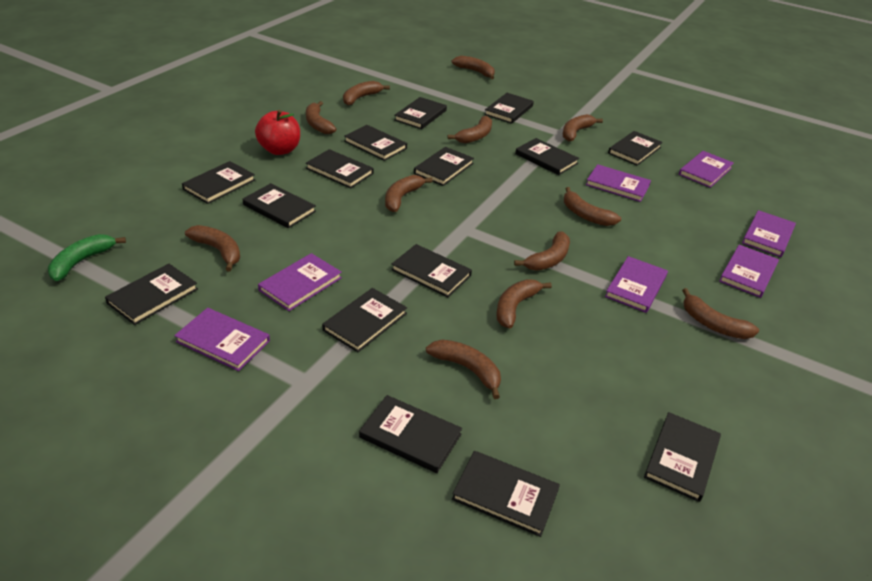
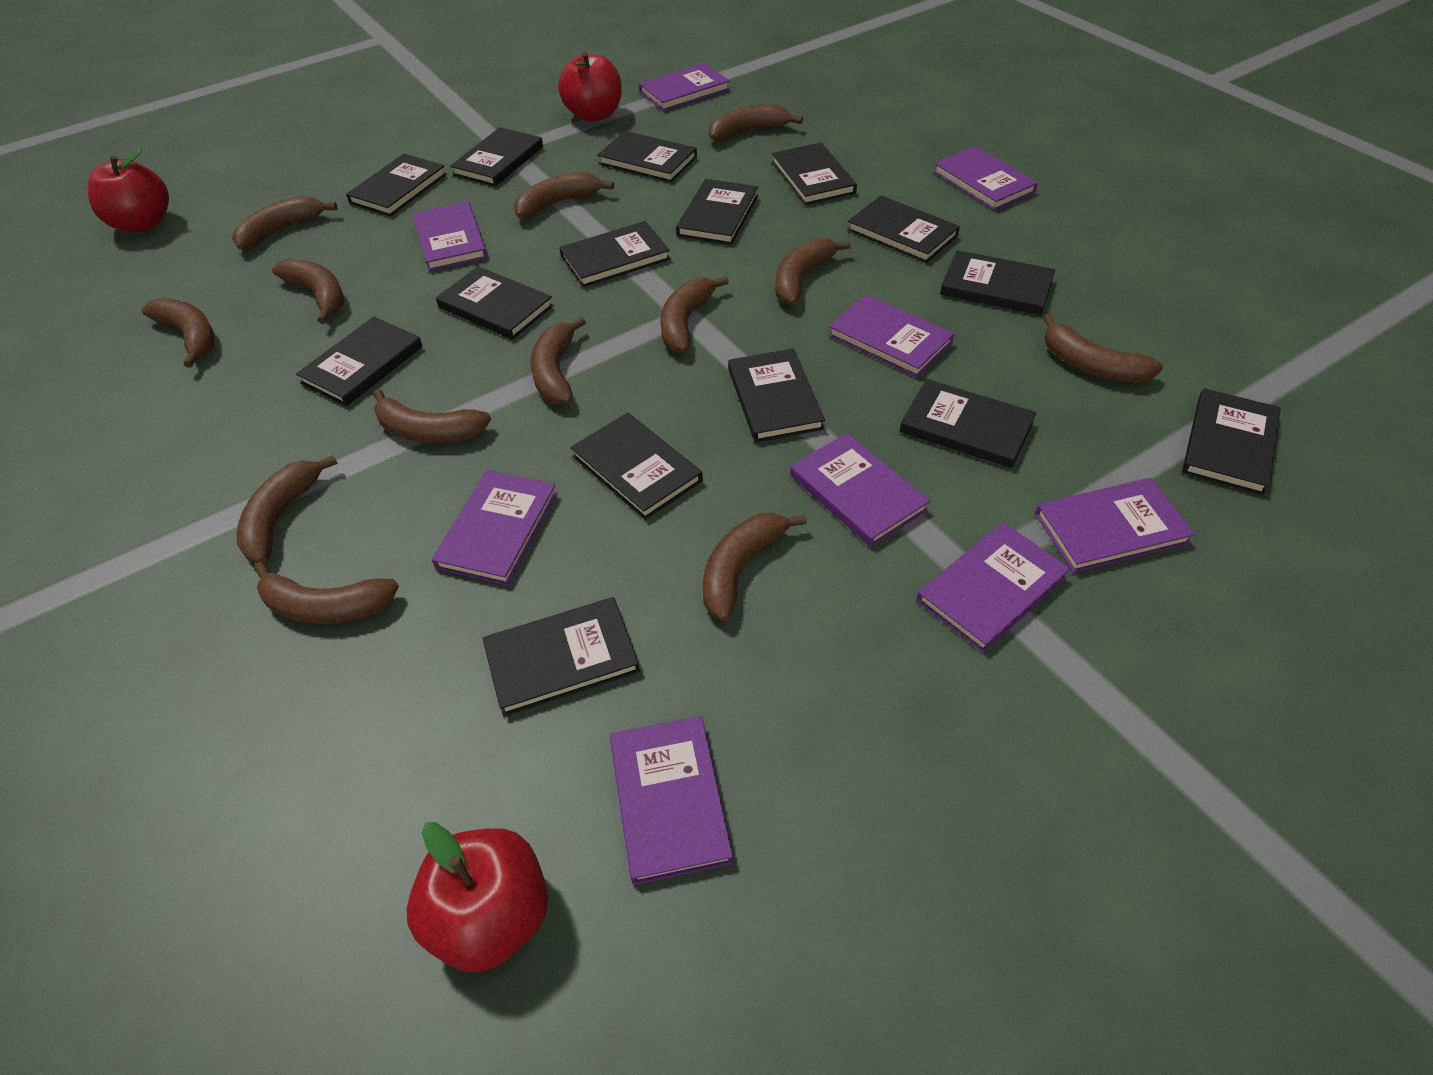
brown banana: [185,225,240,271] [306,101,336,134] [343,81,390,105] [385,175,433,212] [426,339,501,399] [447,116,492,143] [452,56,495,79] [496,279,552,329] [514,232,570,271] [563,114,603,142] [564,187,621,226] [682,288,759,339] = 12 -> [142,298,215,368] [232,196,337,250] [236,455,338,563] [254,562,399,624] [272,258,344,324] [373,389,491,443] [514,172,614,219] [531,317,586,405] [660,276,729,353] [703,513,807,621] [709,104,803,141] [775,238,851,305] [1043,314,1163,383] = 13
green banana: [48,234,126,281] = 1 -> none = 0
purple book: [174,308,270,371] [258,253,342,311] [586,164,651,202] [605,256,668,313] [679,151,734,188] [719,245,779,298] [742,210,796,257] = 7 -> [413,201,487,271] [432,470,558,586] [610,716,733,885] [639,63,730,111] [790,433,930,547] [828,294,954,378] [917,522,1070,653] [933,146,1038,211] [1035,478,1195,573] = 9
red apple: [255,110,300,155] = 1 -> [88,149,169,232] [407,822,548,972] [558,52,622,122] = 3

